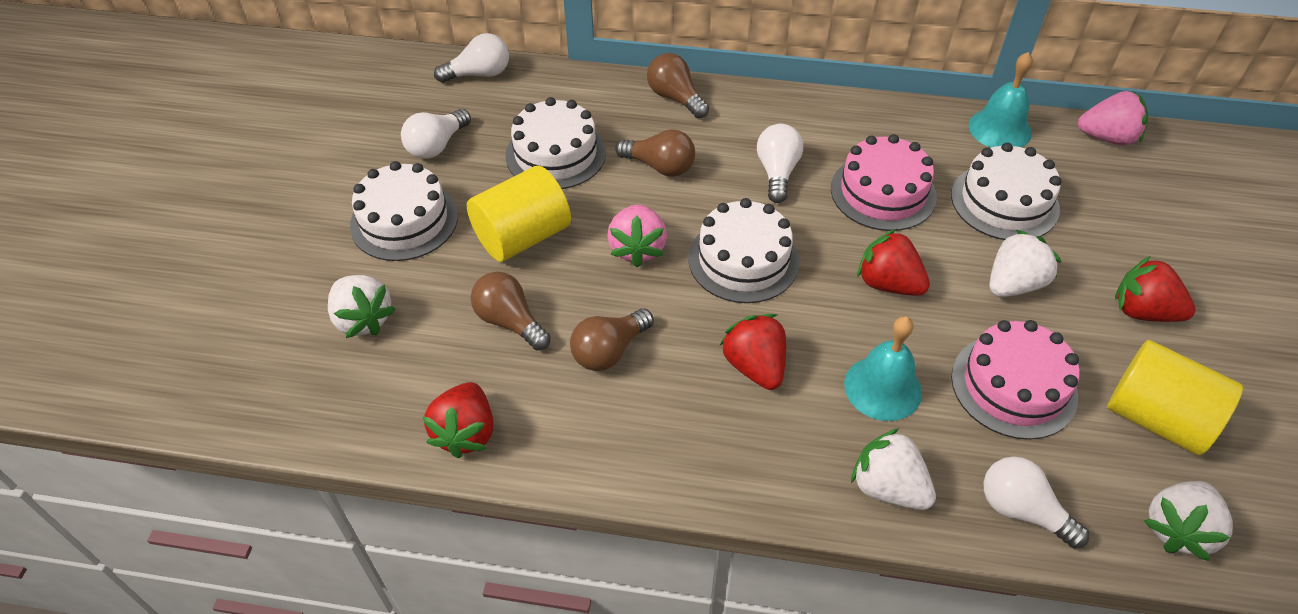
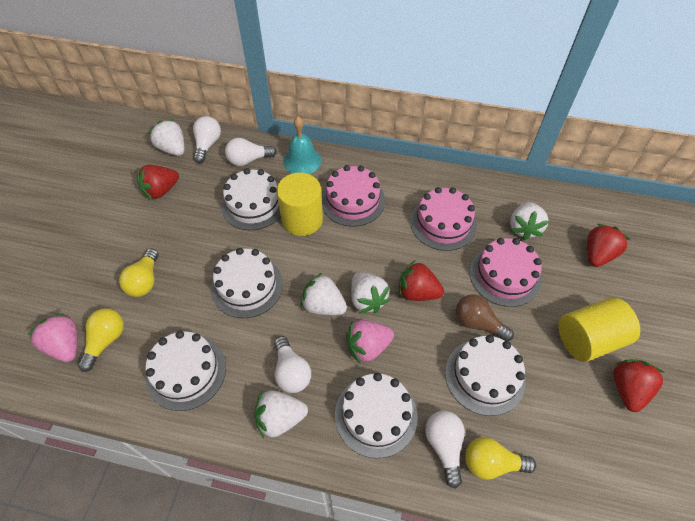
brown light bulb: [471,272,551,350] [570,308,654,371] [615,129,695,177] [647,53,709,118] = 4 -> [456,295,514,341] = 1
pink cake: [831,134,937,231] [951,320,1080,440] = 2 -> [322,165,385,227] [410,187,477,251] [470,238,542,307] = 3
turquoise bell: [844,316,922,421] [968,52,1033,148] = 2 -> [283,116,321,174] = 1
white cake: [350,161,458,261] [505,97,606,189] [688,198,799,303] [951,142,1061,240] = 4 -> [145,331,226,411] [211,248,283,318] [221,168,281,230] [335,373,418,458] [445,335,526,416] = 5
white strawberry: [328,275,396,338] [851,428,936,510] [989,230,1061,297] [1144,481,1233,561] = 4 -> [148,119,184,156] [254,390,308,438] [301,273,347,315] [351,272,391,313] [510,202,549,240] = 5
yellow light bulb: none = 0 -> [78,308,124,372] [119,248,159,297] [465,437,536,480] = 3

